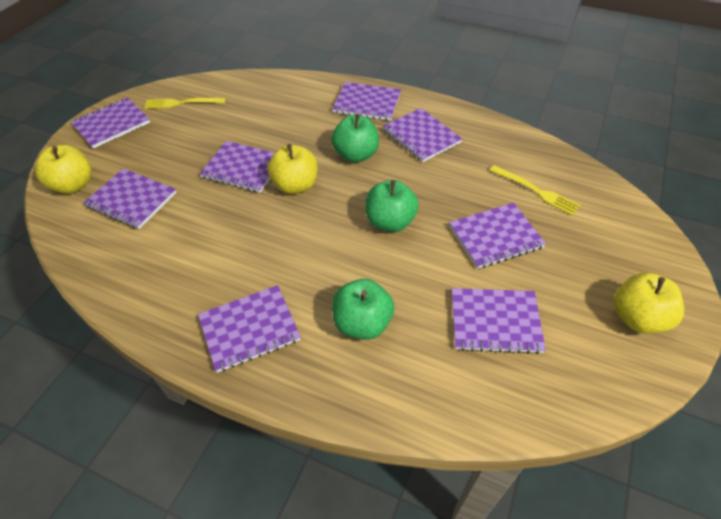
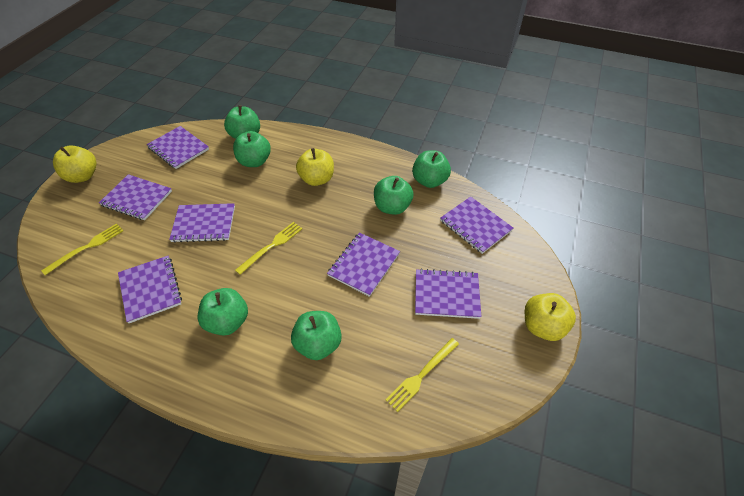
green apple: [331,114,379,163] [332,279,394,340] [365,180,419,232] = 3 -> [198,288,248,336] [224,105,260,139] [233,131,271,167] [291,311,342,360] [374,176,414,215] [412,150,451,188] = 6
purple notebook: [71,97,150,149] [83,168,177,229] [198,285,301,373] [199,141,275,193] [332,82,401,121] [383,108,462,162] [449,203,546,269] [452,288,546,354] = 8 -> [99,174,172,220] [118,256,182,323] [147,126,209,169] [169,203,235,243] [327,232,400,297] [415,269,482,319] [440,197,513,254] = 7
yellow fork: [144,98,226,109] [490,165,580,216] = 2 -> [41,223,123,275] [235,222,303,275] [385,338,459,412] = 3

